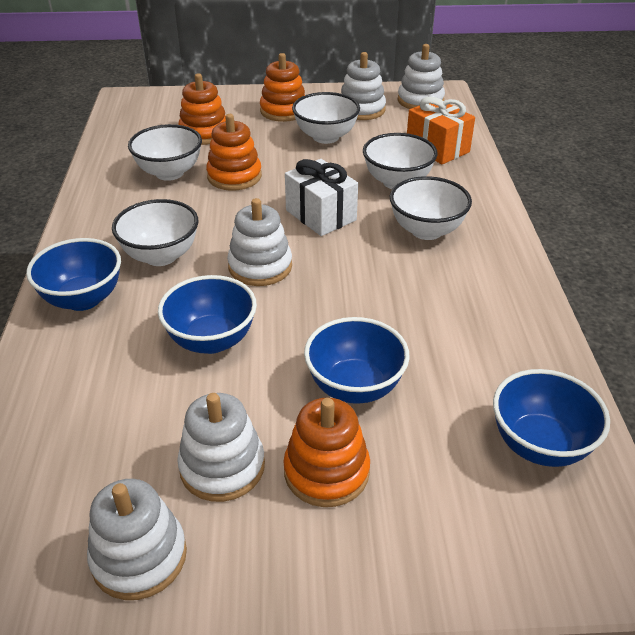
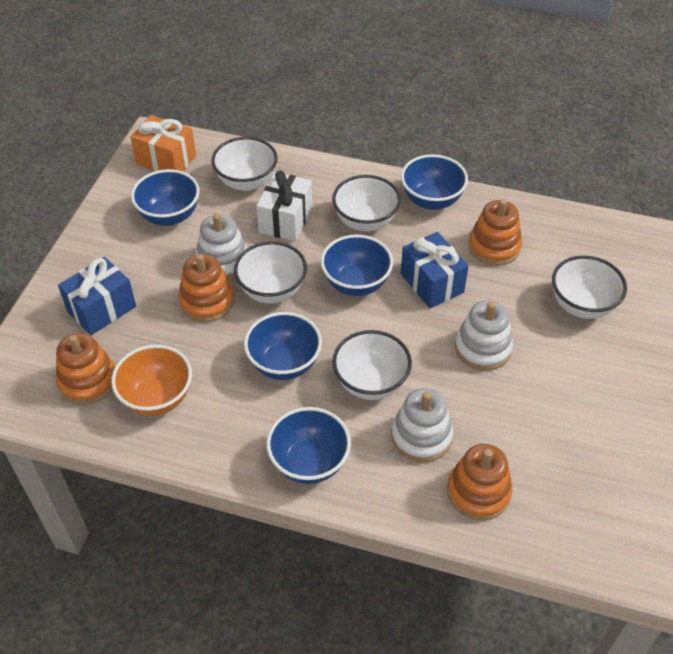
blue bowl: [26,238,121,311] [158,275,257,354] [304,317,410,404] [493,369,610,467] = 4 -> [131,169,200,226] [244,312,322,380] [266,407,351,484] [321,235,393,296] [401,154,468,210] = 5
blue gift: none = 0 -> [58,257,136,335] [401,232,469,308] = 2
orange bowl: none = 0 -> [111,345,192,416] = 1
white stacking toy: [87,479,187,600] [177,393,265,502] [227,198,292,286] [341,52,386,120] [398,44,445,109] = 5 -> [195,213,247,280] [391,388,453,462] [455,300,513,371] = 3

